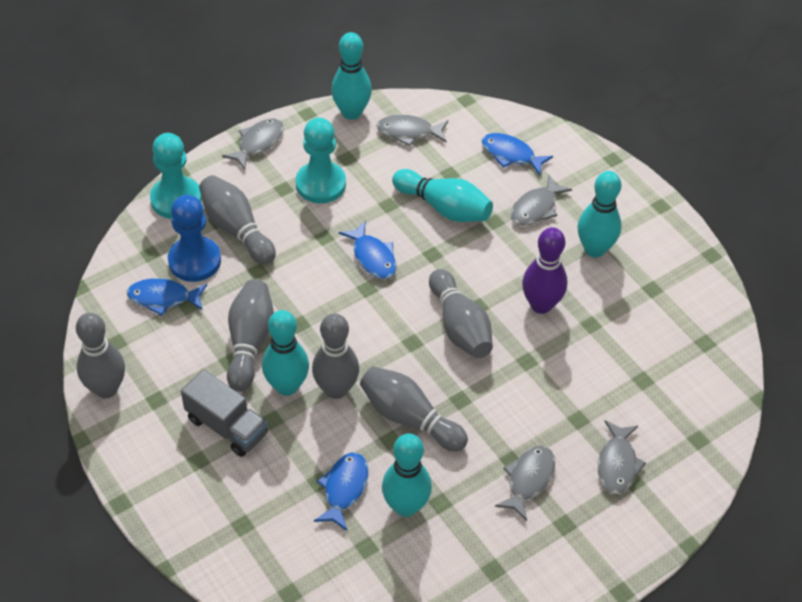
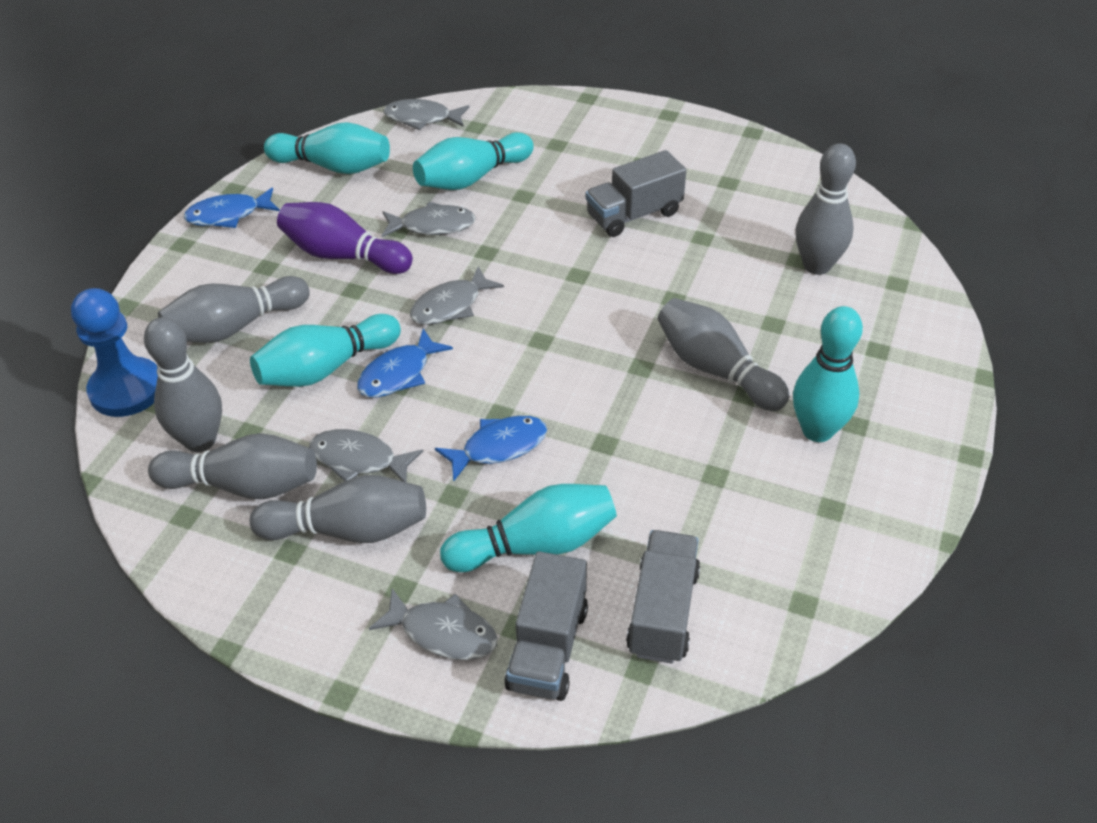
blue fish: [127,278,207,316] [314,453,368,531] [339,221,396,279] [481,133,553,176] = 4 -> [184,188,280,228] [357,329,453,398] [435,416,547,482] = 3
grey truck: [181,369,268,457] = 1 -> [504,551,588,701] [586,150,686,237] [626,530,700,664] = 3
turquoise pawn: [150,133,202,219] [296,118,346,203] = 2 -> none = 0

